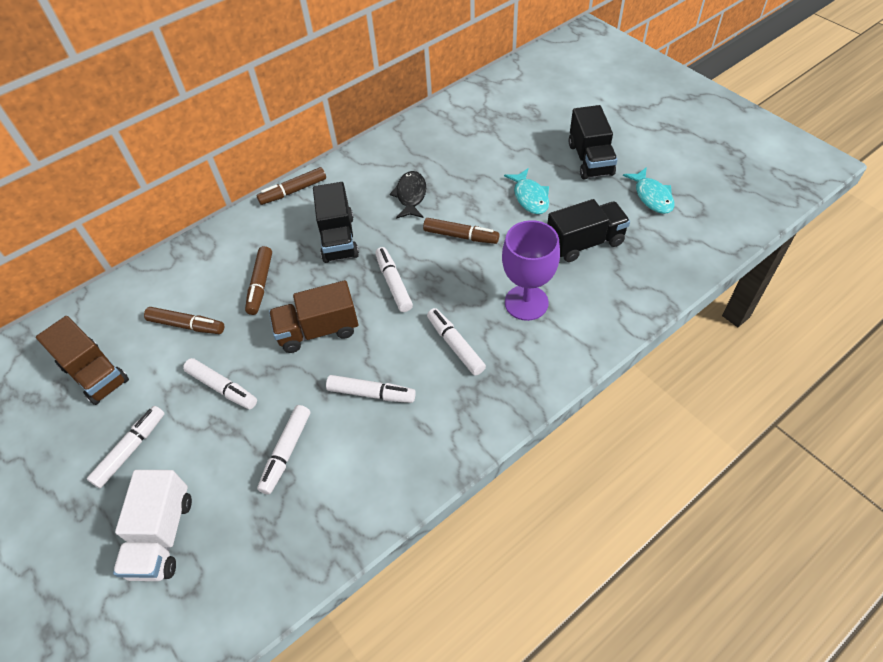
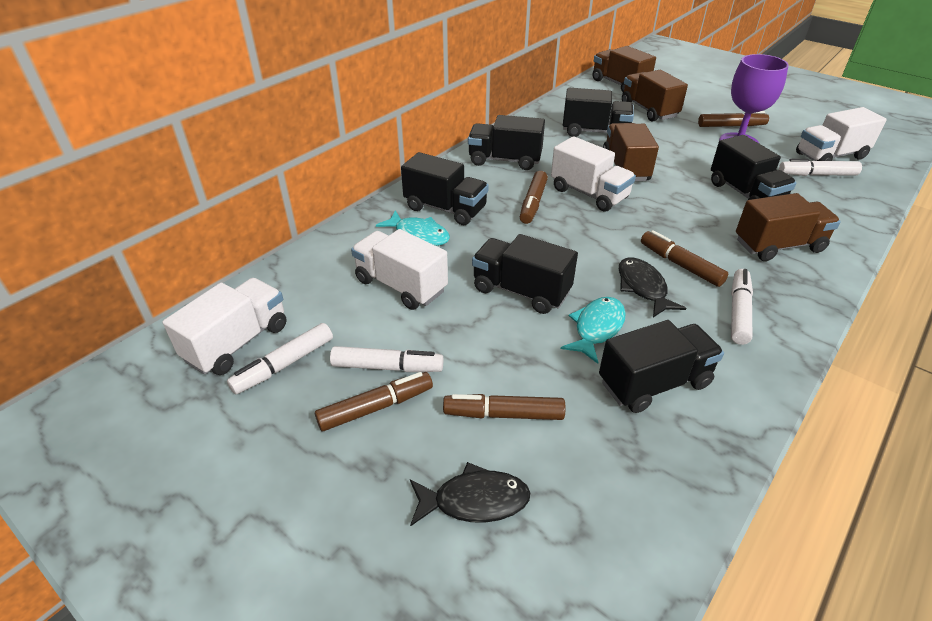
black fish: [390,171,426,219] = 1 -> [410,462,530,526] [619,257,686,317] = 2
black truck: [313,182,359,263] [547,199,630,262] [569,105,617,179] = 3 -> [401,152,489,225] [468,115,545,170] [472,234,578,314] [563,88,634,137] [599,320,724,413] [711,135,796,200] = 6
brown marker: [144,307,224,334] [245,246,272,315] [257,167,326,205] [423,218,499,244] = 4 -> [315,372,433,431] [443,394,565,420] [520,171,548,224] [641,230,728,287] [698,111,769,127] = 5
brown truck: [36,316,129,405] [269,280,358,353] = 2 -> [593,46,656,93] [603,123,659,181] [622,70,688,122] [736,193,841,261] = 4
white marker: [87,406,165,488] [183,358,257,409] [257,405,310,495] [326,375,416,403] [375,247,413,312] [427,308,486,376] = 6 -> [227,323,333,394] [330,346,443,372] [731,269,753,345] [779,159,862,176] = 4
white truck: [113,470,192,581] = 1 -> [162,278,287,375] [351,229,448,310] [551,136,636,212] [796,107,887,161] = 4

